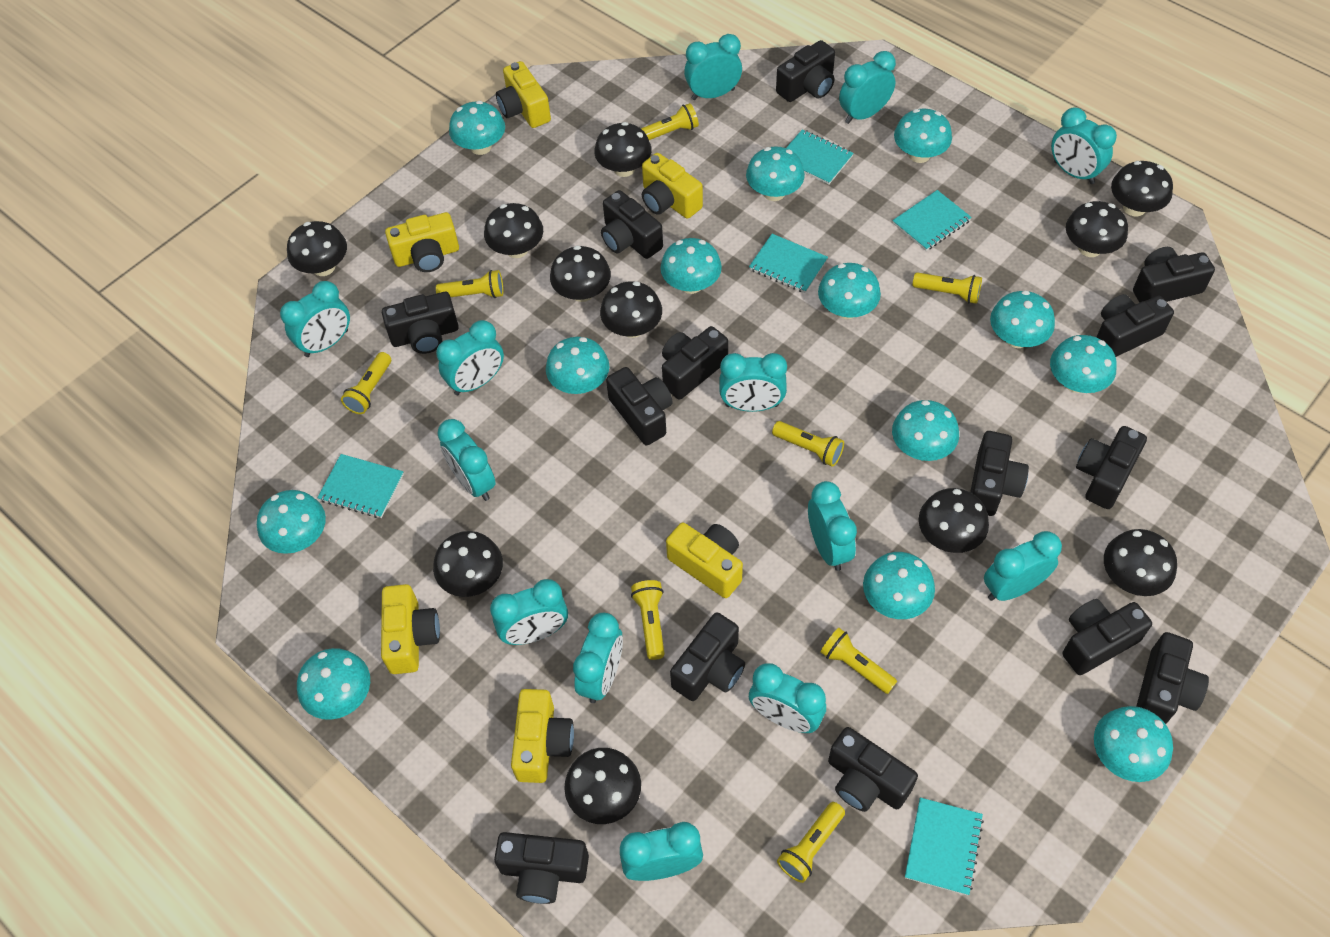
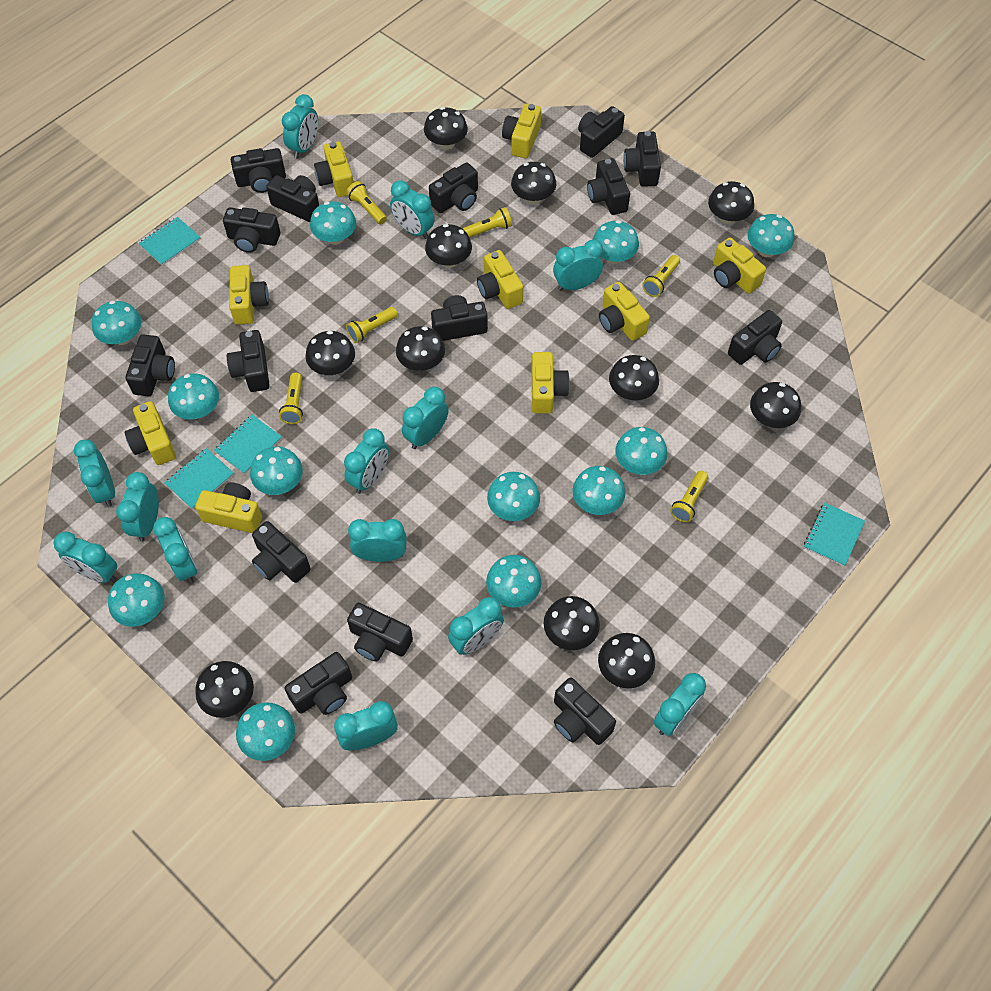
black camera: [382,292,459,354] [494,832,589,904] [601,190,663,259] [606,367,672,445] [662,326,728,400] [670,612,745,701] [776,40,835,102] [828,727,918,812] [970,431,1029,516] [1063,599,1152,675] [1076,426,1147,509] [1097,294,1174,357] [1133,247,1215,303] [1136,632,1209,724] = 14 -> [125,334,175,397] [223,207,280,253] [227,330,270,392] [231,148,286,193] [252,521,311,583] [266,175,319,222] [284,652,352,715] [347,603,413,661] [429,162,478,213] [431,295,488,341] [554,677,616,745] [578,106,625,158] [587,158,630,215] [623,131,661,187] [728,310,782,365] = 15
turquoise mushroom: [257,490,326,554] [297,648,370,720] [449,101,505,155] [546,337,609,394] [661,238,722,294] [746,146,805,201] [818,263,881,319] [863,552,935,619] [892,400,959,461] [894,109,952,163] [990,290,1055,348] [1050,335,1117,393] [1094,706,1173,782] = 13 -> [92,301,142,345] [108,573,164,627] [168,373,219,420] [236,702,295,761] [250,446,303,495] [310,201,356,245] [486,555,541,607] [487,472,540,521] [572,466,626,515] [593,220,639,264] [615,427,667,475] [748,214,794,257] = 12
turquoise notebook: [317,454,404,518] [749,234,828,293] [786,129,854,185] [893,190,972,251] [905,797,984,895] = 5 -> [139,217,201,266] [164,448,234,510] [214,415,282,474] [804,503,865,566] = 4
yellow camera: [381,584,440,674] [385,212,459,272] [496,61,551,128] [511,689,574,783] [642,153,703,219] [666,522,743,598] = 6 -> [125,401,176,465] [195,483,262,533] [229,265,269,325] [314,141,354,197] [477,250,524,309] [502,104,541,158] [531,352,570,414] [599,282,650,341] [713,238,766,294] = 9
yellow flashlight: [341,352,391,414] [436,270,504,298] [631,580,665,660] [641,103,699,140] [772,421,844,467] [777,802,845,883] [820,628,897,694] [913,272,982,304] = 8 -> [279,373,303,424] [346,181,387,225] [346,307,397,343] [462,207,512,238] [642,255,680,297] [670,471,708,522] = 6

